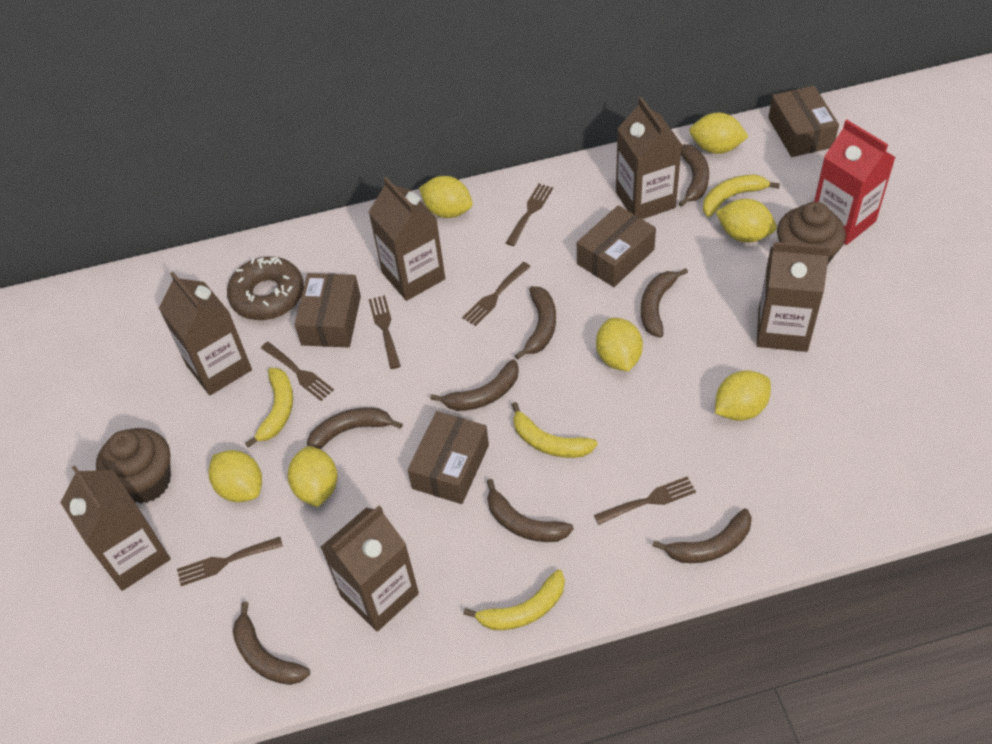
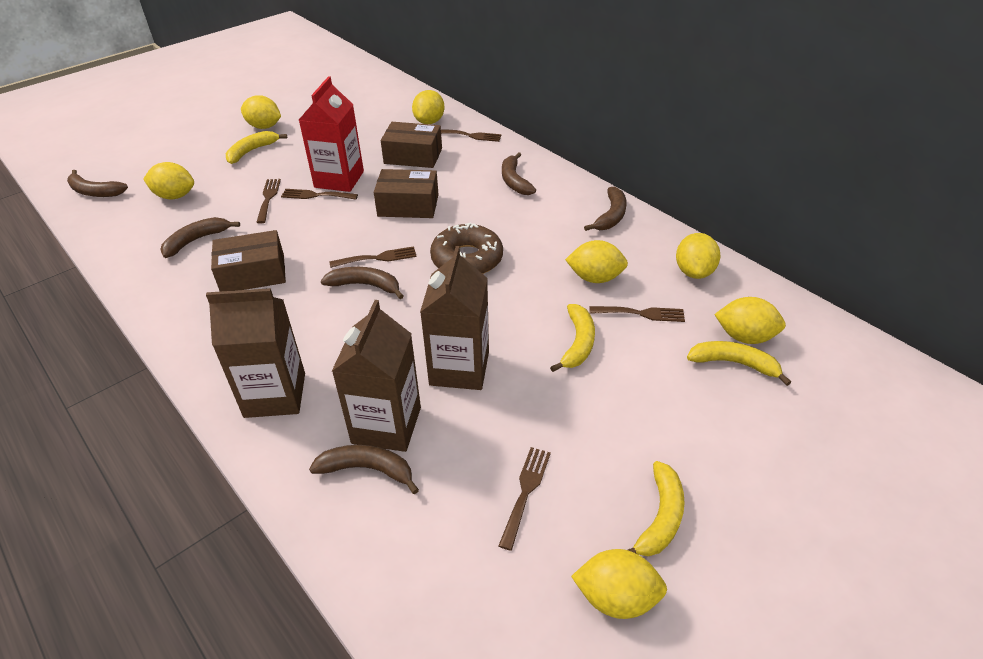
brown banana: [233,602,310,685] [307,407,403,449] [431,359,519,411] [487,479,574,542] [515,286,556,360] [641,268,688,337] [653,508,752,563] [678,144,709,207] = 8 -> [67,170,128,197] [160,217,240,258] [309,445,419,494] [321,267,404,299] [502,152,536,195] [584,187,627,231] = 6
brown box: [294,273,361,348] [408,411,489,504] [577,205,656,287] [768,86,839,157] = 4 -> [211,230,286,292] [374,169,439,218] [381,122,442,168] = 3
brown carton: [60,465,170,591] [159,272,252,395] [321,505,419,632] [369,177,445,301] [616,97,682,219] [757,242,830,352] = 6 -> [206,288,305,418] [332,300,421,452] [420,246,489,390] = 3
brown cupcake: [96,428,171,504] [777,202,846,265] = 2 -> none = 0

